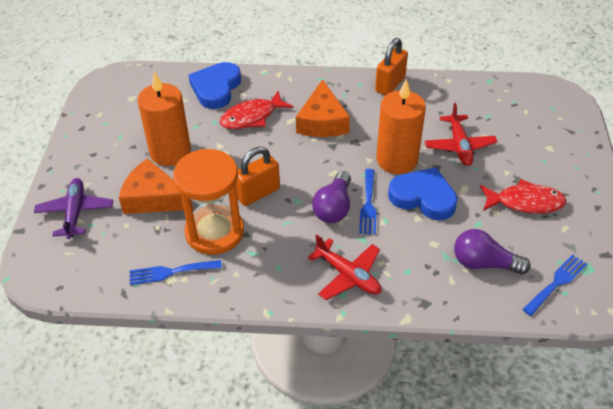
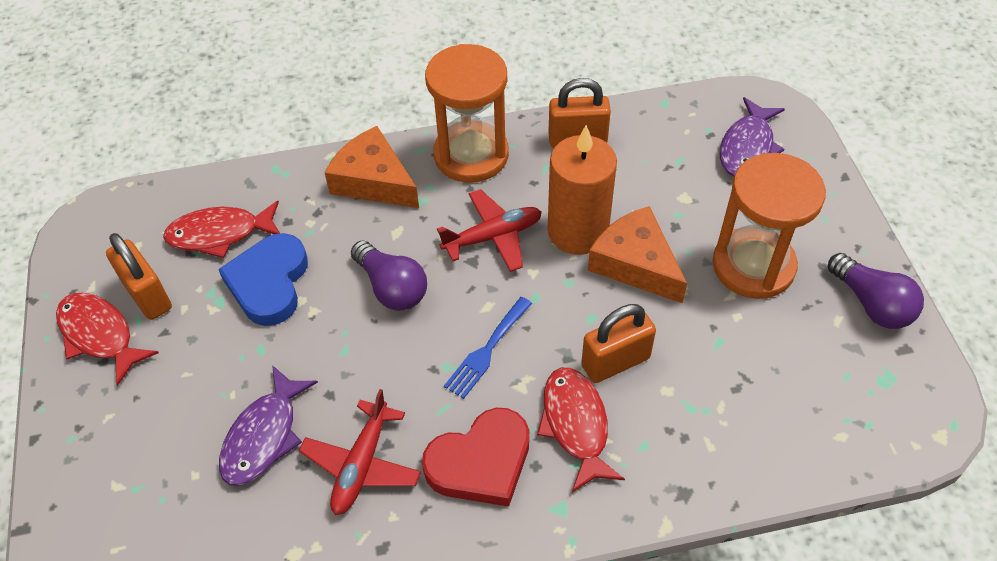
blue fork: [130,260,222,285] [359,169,376,235] [522,255,587,316] = 3 -> [444,297,532,399] = 1
blue heart: [188,62,241,109] [388,167,458,220] = 2 -> [218,233,308,326] = 1
orange candle: [137,72,191,166] [376,79,426,174] = 2 -> [548,125,617,255] = 1
orange hourglass: [173,149,244,255] = 1 -> [425,44,509,183] [713,153,826,299] = 2
orange padlock: [236,147,280,206] [375,38,408,96] = 2 -> [106,233,172,320] [548,78,611,148] [581,304,656,383] = 3
purple fish: none = 0 -> [219,365,318,486] [720,97,785,177] = 2
purple plane: [34,178,113,239] = 1 -> none = 0
red fish: [220,91,293,129] [480,179,566,214] = 2 -> [56,293,159,386] [163,201,280,258] [537,368,625,492] = 3
red heart: none = 0 -> [422,408,529,507] = 1

